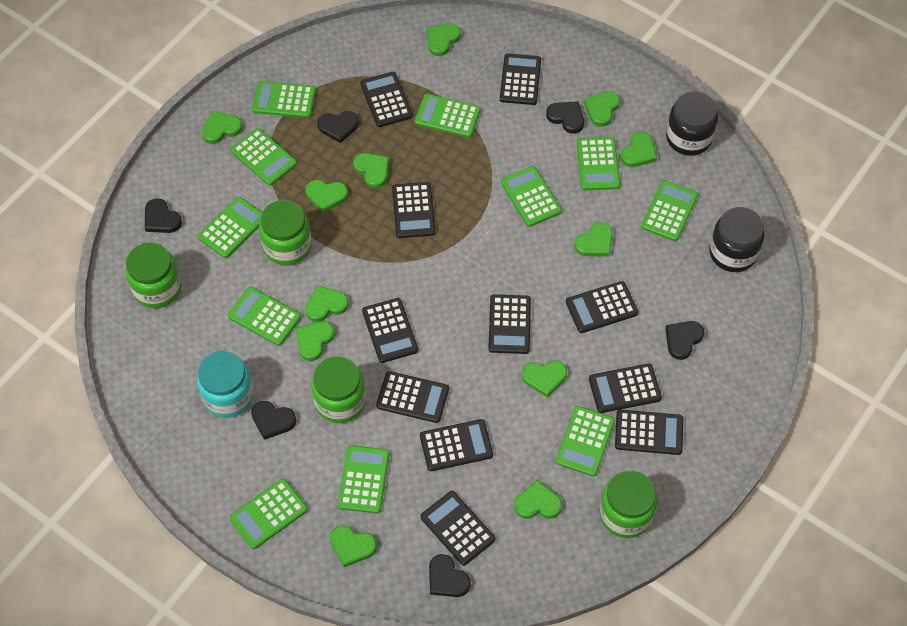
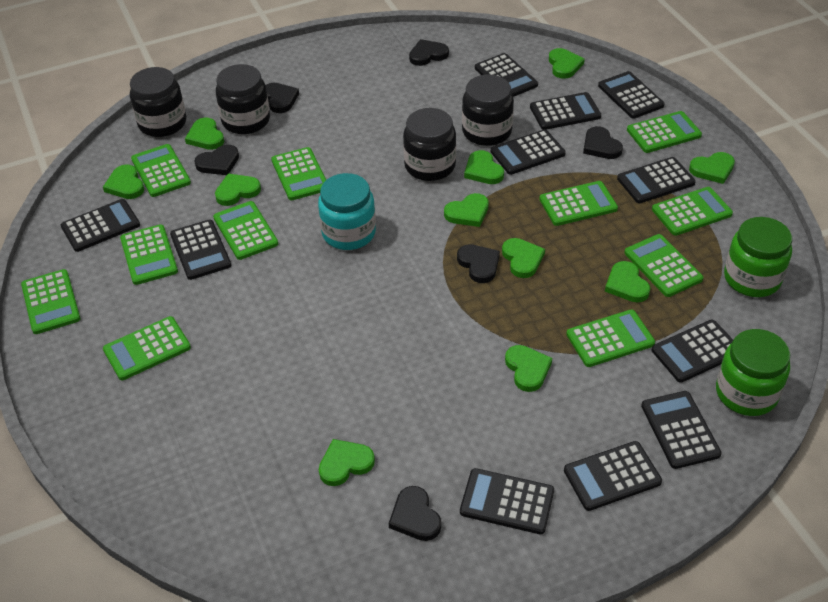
black jar: [666,91,718,156] [709,207,764,272] = 2 -> [130,67,186,137] [216,64,270,134] [403,108,456,181] [462,75,514,146] = 4
green heart: [201,111,242,144] [296,321,334,361] [305,286,349,322] [306,180,348,213] [330,525,377,567] [353,153,389,188] [427,24,461,56] [514,480,562,519] [522,361,567,398] [574,222,613,257] [584,91,620,127] [620,132,657,167] = 12 -> [103,164,144,199] [185,118,224,150] [215,174,261,206] [319,439,375,486] [444,193,489,227] [464,150,504,184] [502,238,545,278] [505,345,552,392] [549,48,585,79] [605,261,650,302] [689,152,735,184] = 11
green jar: [126,243,182,308] [259,200,312,266] [311,356,366,423] [600,471,657,538] = 4 -> [716,329,790,416] [724,217,792,297] = 2

